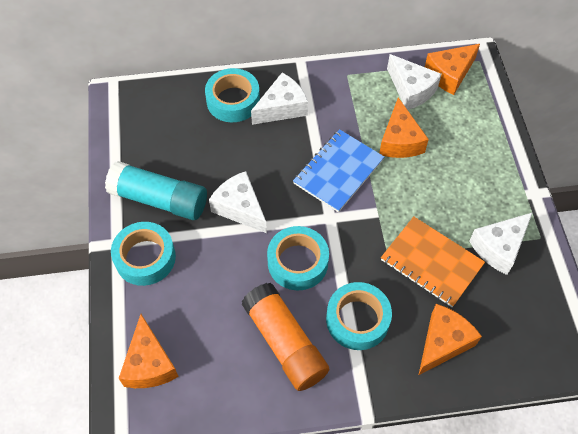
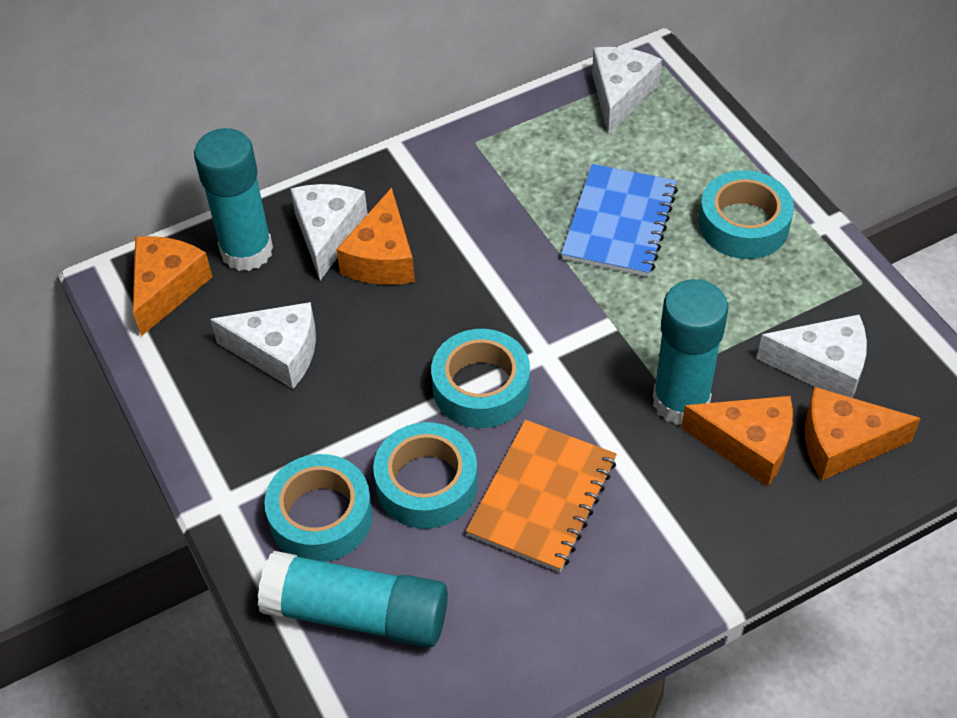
orange glue stick: [242,283,329,391] = 1 -> none = 0
turquoise glue stick: [105,161,207,220] = 1 -> [194,128,273,271] [258,551,448,648] [653,279,728,425] = 3

